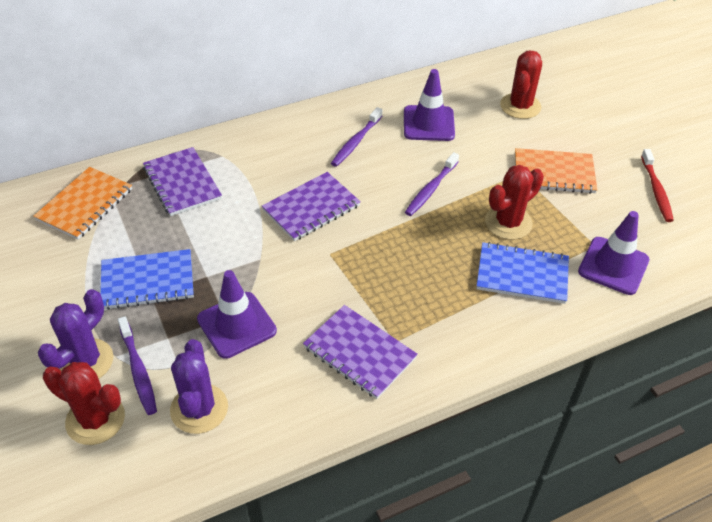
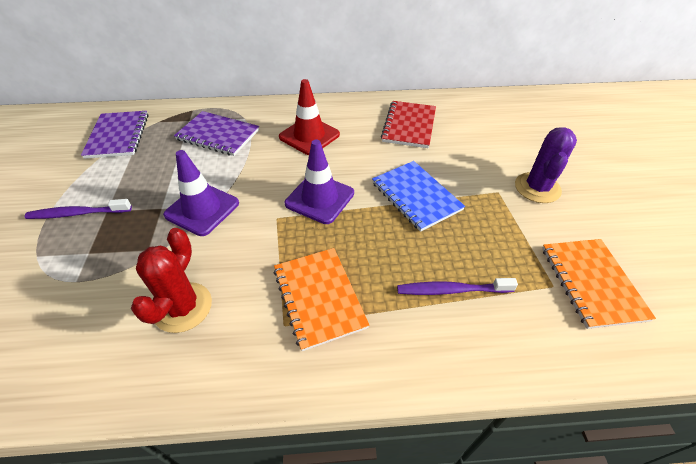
blue notebook: [100,249,194,310] [477,242,569,304] = 2 -> [372,161,465,232] = 1
purple cactus: [38,289,113,379] [170,339,228,434] = 2 -> [515,127,577,203] = 1
purple notebook: [143,147,222,216] [262,172,361,241] [303,305,418,399] = 3 -> [81,111,149,159] [174,111,259,156] = 2
purple toothbrush: [118,316,157,415] [331,107,382,167] [405,152,459,216] = 3 -> [25,199,132,219] [397,278,518,295] = 2
purple traffic cone: [197,270,277,359] [404,69,455,141] [578,211,649,295] = 3 -> [163,150,239,236] [285,140,354,224] = 2
red cactus: [43,362,125,445] [485,165,544,240] [500,51,542,119] = 3 -> [131,228,212,333] = 1
red notebook: none = 0 -> [381,101,436,148] = 1
red toothbrush: [641,149,674,222] = 1 -> none = 0
red traffic cone: none = 0 -> [279,79,340,155] = 1

